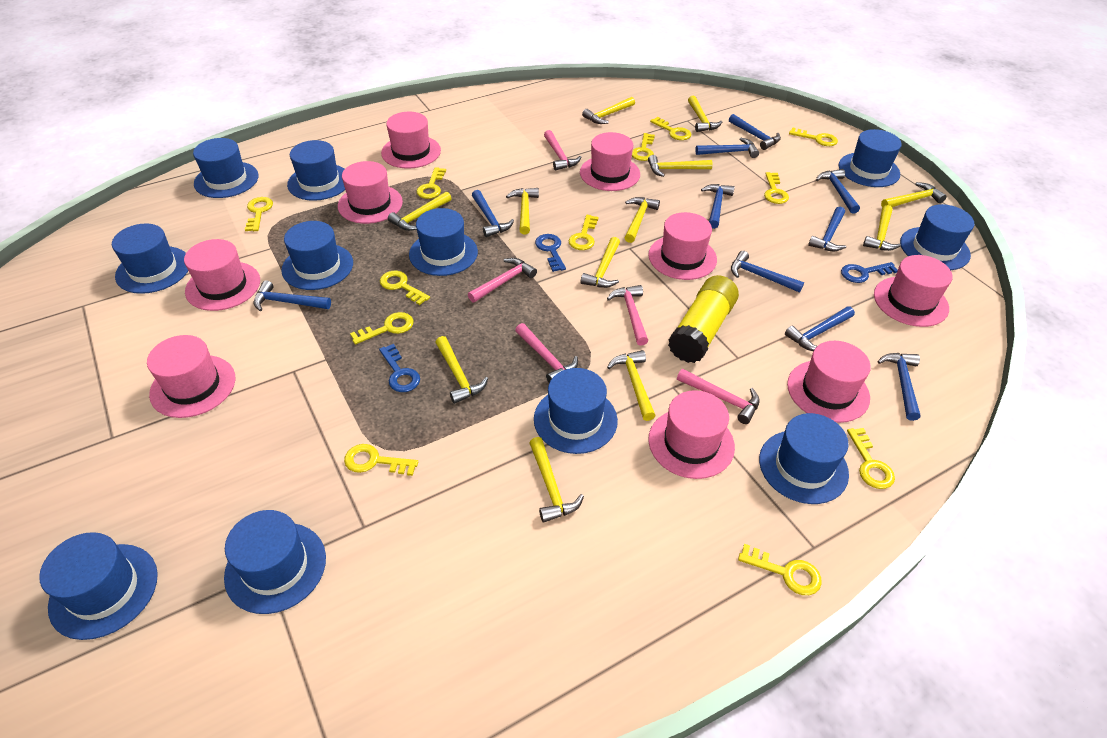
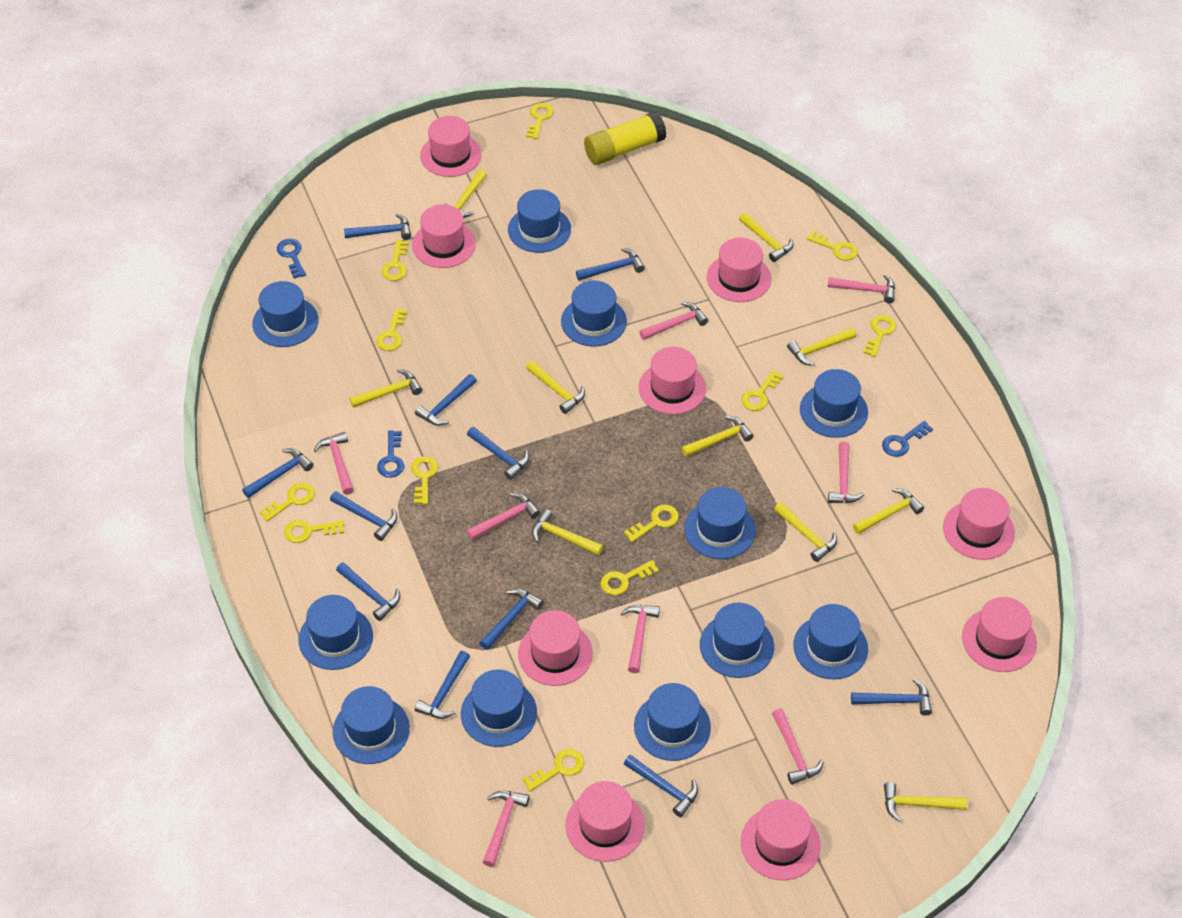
blue hammer: [253,280,331,311] [472,190,514,237] [695,138,759,158] [701,184,735,229] [729,114,781,150] [731,251,804,293] [785,306,855,351] [808,207,846,251] [816,169,860,214] [878,353,920,421] = 10 -> [242,448,314,498] [330,491,397,541] [336,562,400,621] [344,213,411,240] [415,374,477,426] [415,651,470,719] [467,427,529,480] [480,589,543,650] [576,248,645,281] [624,755,698,817] [851,679,932,716] = 11
pink hammer: [468,258,537,303] [515,323,578,383] [544,130,581,171] [607,285,648,346] [677,369,760,424] = 5 -> [314,432,354,495] [467,493,540,540] [483,791,530,867] [621,605,660,673] [639,302,708,340] [772,709,824,785] [827,275,895,303] [828,442,865,503] = 8
yellow hammer: [388,192,452,231] [435,336,488,404] [506,188,539,234] [529,437,584,523] [580,237,620,288] [582,97,635,124] [607,350,656,421] [624,197,660,243] [648,155,713,177] [688,96,722,132] [863,205,901,251] [881,182,947,207] = 12 -> [350,369,422,408] [443,170,486,218] [526,361,585,414] [532,509,603,555] [682,415,753,457] [739,213,793,262] [774,502,837,562] [787,327,856,366] [853,488,924,534] [884,782,967,822] = 10

